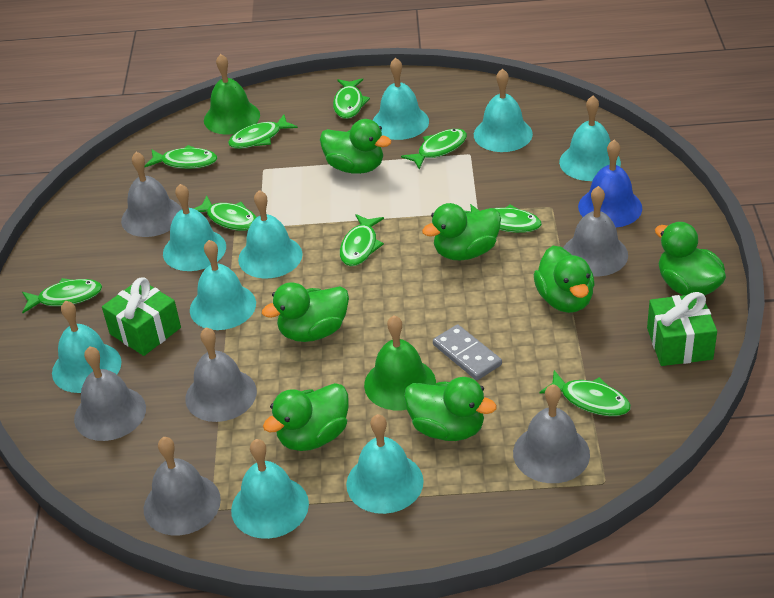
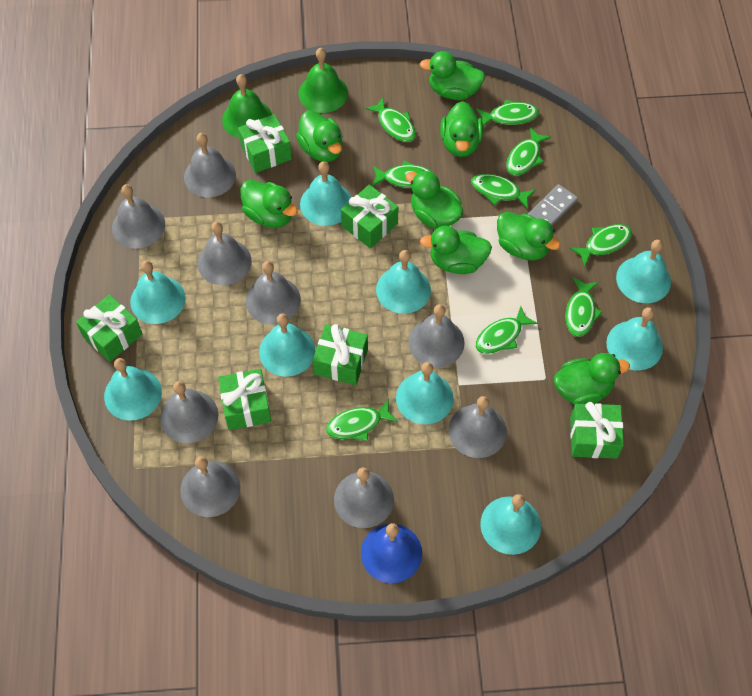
green duck: [262,282,349,342] [263,383,349,451] [320,119,391,174] [404,377,497,441] [422,203,501,261] [534,246,595,313] [655,222,726,295] = 7 -> [240,180,298,228] [296,110,343,162] [406,170,463,229] [420,51,485,100] [420,226,492,274] [440,101,483,157] [497,211,560,260] [554,353,630,405] = 8
green gift: [102,277,181,356] [647,292,717,366] = 2 -> [76,294,142,362] [218,369,271,430] [238,114,292,173] [313,324,368,385] [341,185,398,248] [570,402,624,458] = 6
grey bell: [74,346,146,441] [121,152,182,237] [144,437,221,535] [185,327,257,422] [513,384,590,483] [563,186,628,277] = 6 -> [112,184,165,249] [160,381,218,443] [180,456,240,517] [184,133,236,197] [197,222,252,285] [246,261,301,325] [334,467,394,528] [408,304,465,368] [448,396,507,458] = 9

